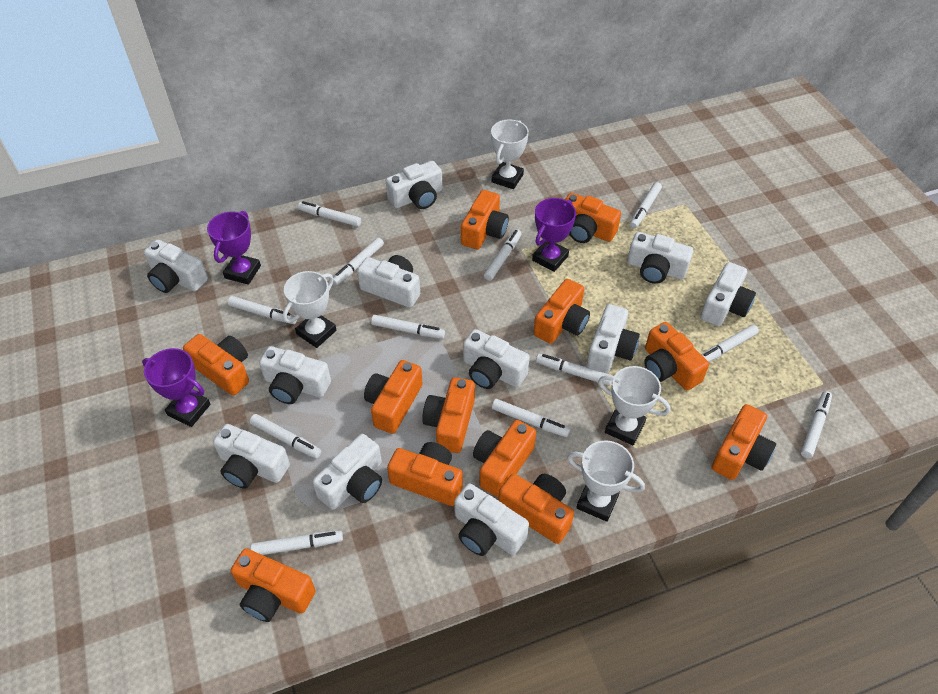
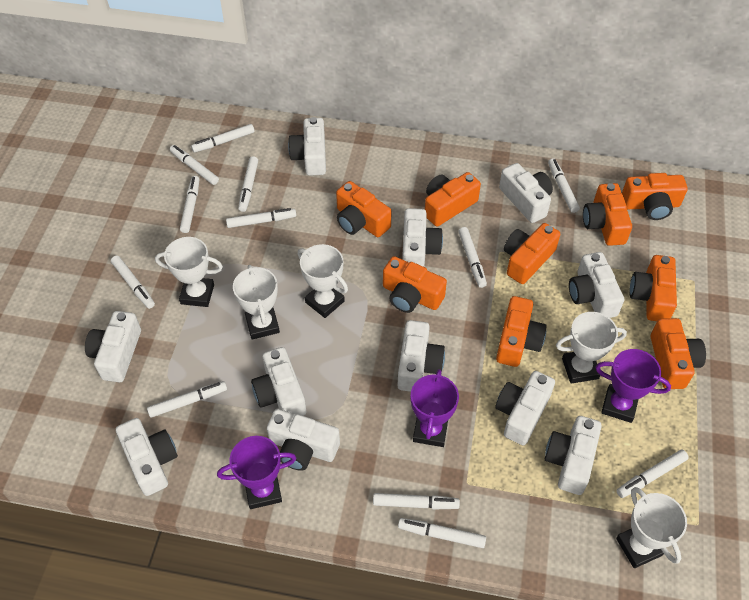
orange camera: [183,334,249,396] [231,548,316,622] [364,360,423,434] [387,442,463,506] [422,377,475,453] [461,190,509,249] [473,420,536,497] [498,474,574,544] [534,279,590,344] [565,193,621,243] [644,322,709,390] [712,404,776,480] = 12 -> [336,181,392,237] [383,256,447,313] [425,172,481,227] [496,296,547,367] [504,223,560,284] [583,183,632,246] [622,173,688,220] [629,255,677,321] [651,318,706,389] = 9
white trophy: [282,271,336,348] [491,119,529,189] [567,440,645,522] [598,366,671,445] = 4 -> [155,237,223,307] [233,265,280,340] [298,244,348,318] [556,312,627,384] [616,487,687,568] = 5

